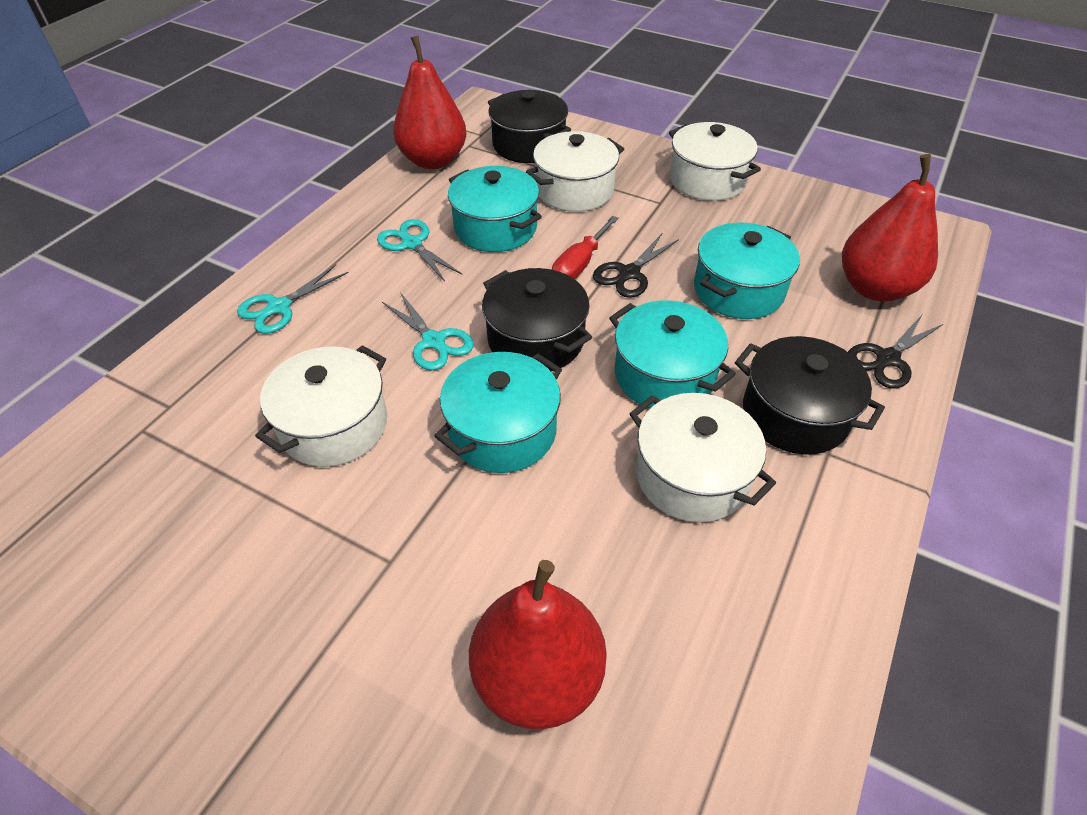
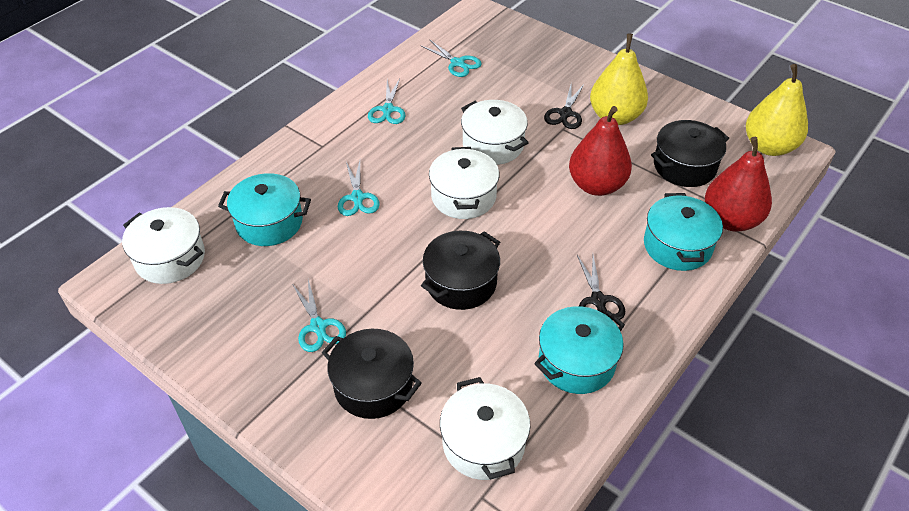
red pear: [393,36,466,169] [469,560,607,729] [842,154,938,301] = 3 -> [569,106,632,196] [705,137,772,232] = 2
red screwdriver: [552,216,619,279] = 1 -> none = 0
turquoise pot: [434,352,562,473] [448,166,542,252] [609,300,736,409] [694,222,800,319] = 4 -> [218,173,311,246] [534,306,625,394] [644,193,723,271] = 3
turquoise scissors: [237,264,349,334] [377,219,462,281] [382,292,474,371] = 3 -> [292,280,346,352] [338,161,380,216] [368,78,406,124] [420,39,482,77] = 4
yellow pear: none = 0 -> [590,34,648,125] [746,64,808,156] = 2

